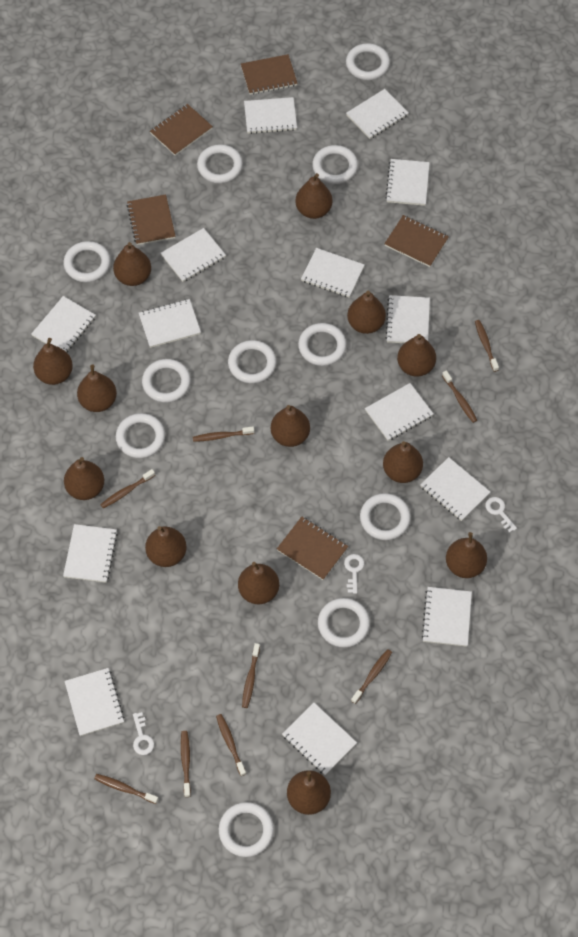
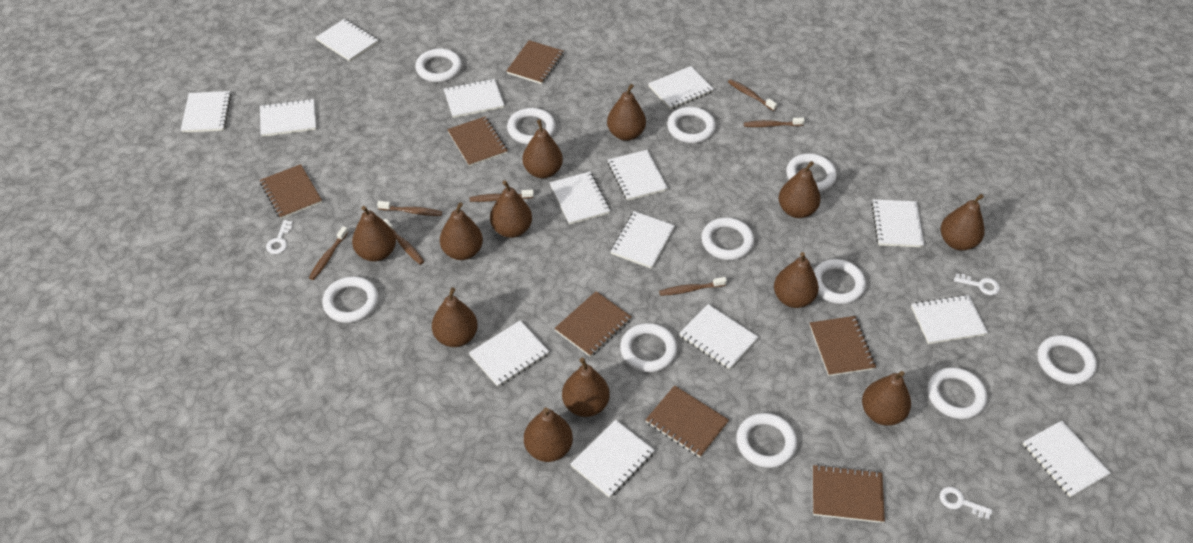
brown notebook: [127,194,176,245] [150,104,213,156] [241,54,298,95] [277,517,348,580] [384,215,449,267] = 5 -> [260,164,322,219] [447,116,508,167] [507,40,564,84] [554,291,632,357] [646,385,729,458] [809,316,876,376] [813,464,885,523] = 7
brown pear: [33,338,73,385] [64,457,104,500] [77,364,117,412] [113,242,151,286] [145,526,187,567] [238,562,279,604] [271,405,310,447] [287,770,331,815] [295,173,332,219] [347,291,386,334] [383,441,423,483] [397,334,436,377] [446,532,487,578] = 13 -> [352,206,396,261] [432,287,478,347] [440,202,483,260] [490,180,532,238] [522,119,563,178] [524,407,573,462] [562,358,610,417] [607,84,646,141] [774,252,819,308] [779,161,821,218] [862,371,911,426] [941,194,985,250] = 12
brown toothbrush: [94,774,158,804] [100,469,155,508] [181,731,191,797] [193,426,254,442] [216,714,246,776] [242,643,260,708] [351,649,392,704] [442,371,477,423] [475,320,499,372] = 9 -> [309,226,348,280] [377,201,442,216] [383,219,424,265] [470,190,534,202] [659,277,727,296] [728,79,777,111] [744,118,805,127] = 7

